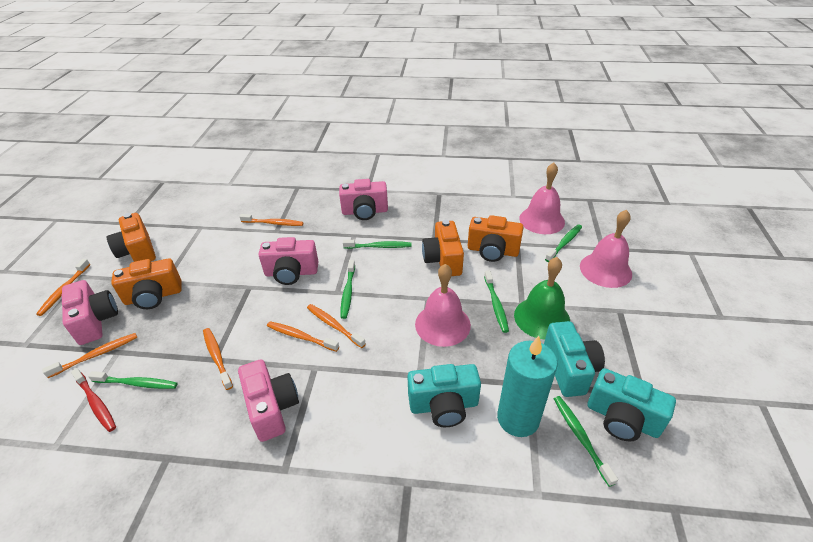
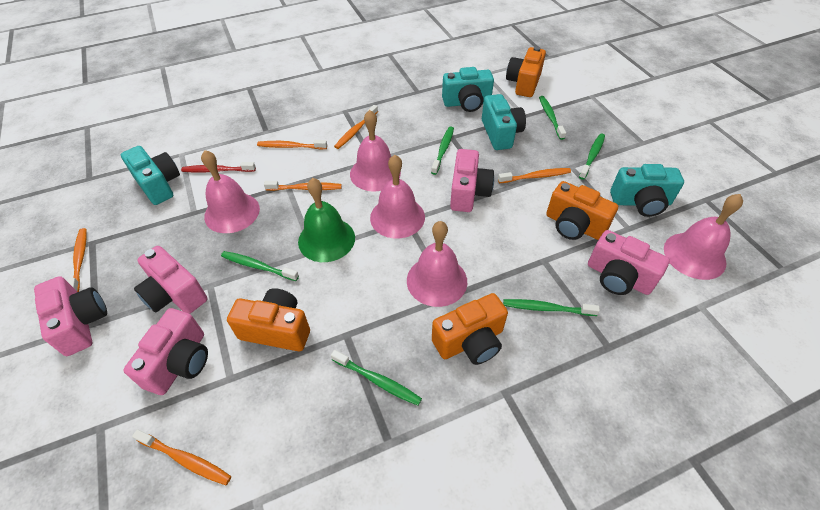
pink bell: [415,264,471,347] [519,162,565,234] [580,210,632,288] = 3 -> [201,150,260,233] [350,110,401,192] [370,155,425,238] [407,221,467,307] [664,194,743,280] = 5
pink camera: [62,280,118,345] [238,359,299,442] [259,237,319,285] [339,179,388,220] = 4 -> [34,276,107,356] [123,308,208,395] [134,246,207,314] [450,149,494,212] [588,230,670,295] = 5
turquoise camera: [407,364,481,427] [544,321,605,397] [587,368,676,442] = 3 -> [121,146,180,205] [442,67,494,112] [482,94,526,150] [610,164,684,217] = 4
turquoise candle: [497,336,558,437] = 1 -> none = 0

